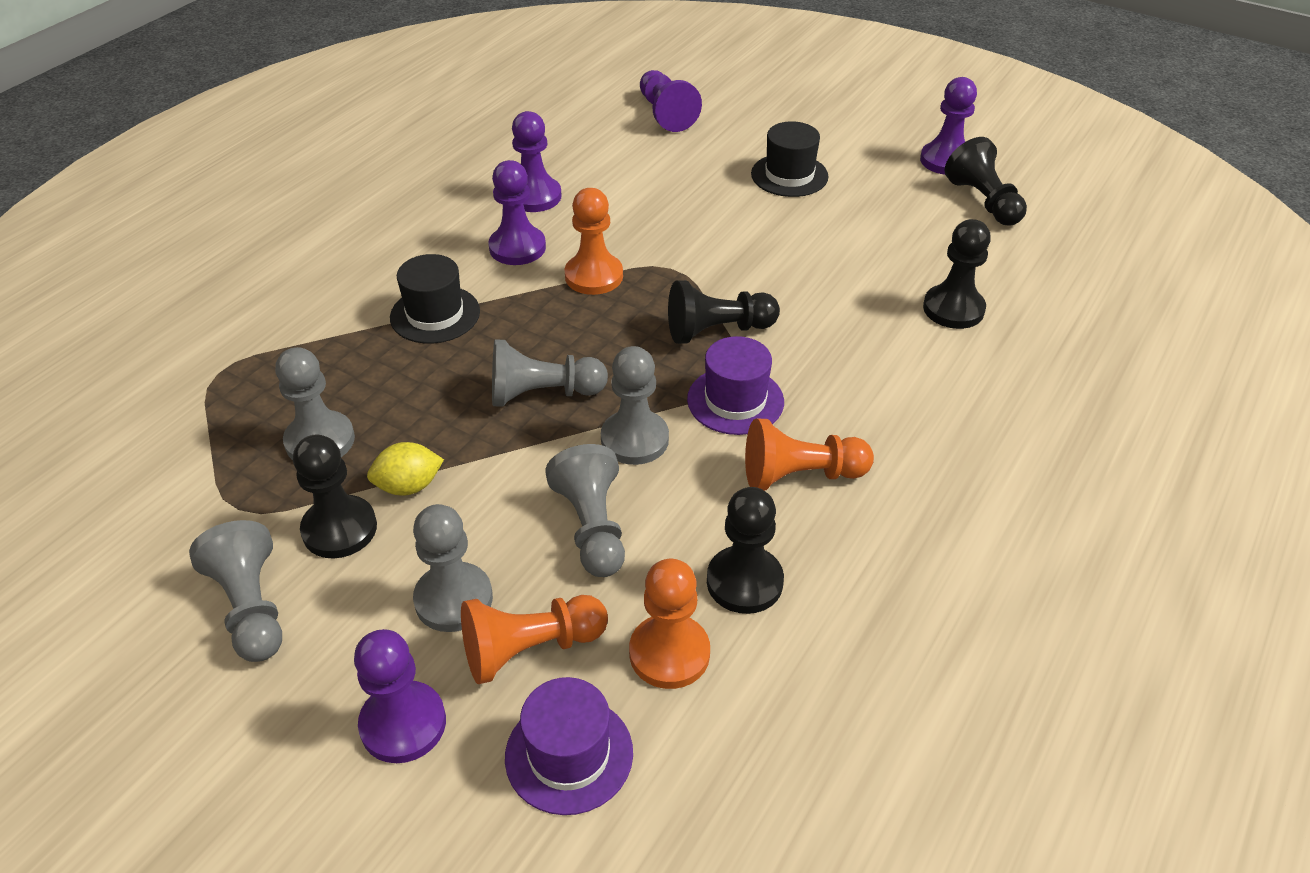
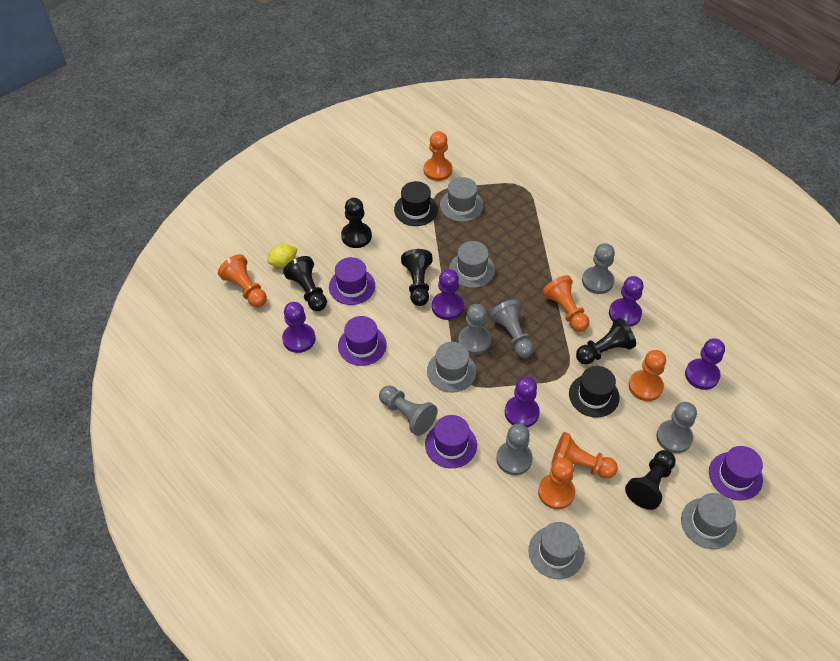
grey hat: none = 0 -> [427,342,476,393] [440,177,483,222] [449,241,495,288] [529,522,585,579] [681,493,737,549] = 5
orange pawn: [461,595,608,684] [564,188,623,295] [629,559,710,689] [745,418,874,491] = 4 -> [218,254,267,307] [424,131,452,181] [538,458,575,510] [542,275,589,332] [551,432,618,479] [629,350,666,401] = 6
purple hat: [505,677,633,815] [687,336,784,435] = 2 -> [329,257,375,305] [338,316,387,366] [425,415,477,468] [709,446,763,501] = 4

